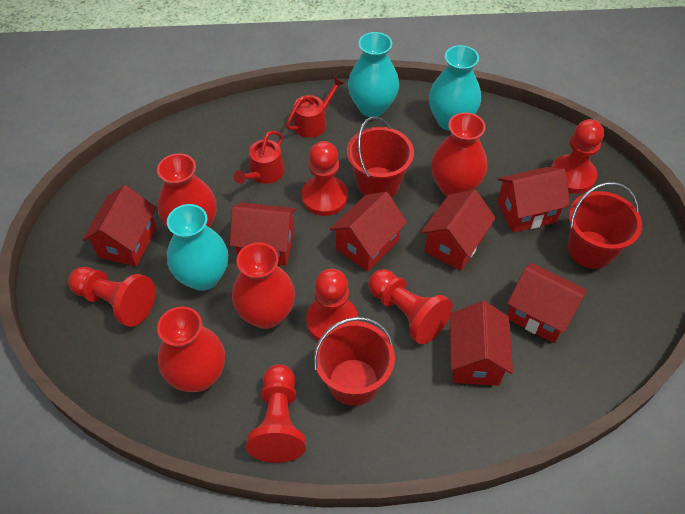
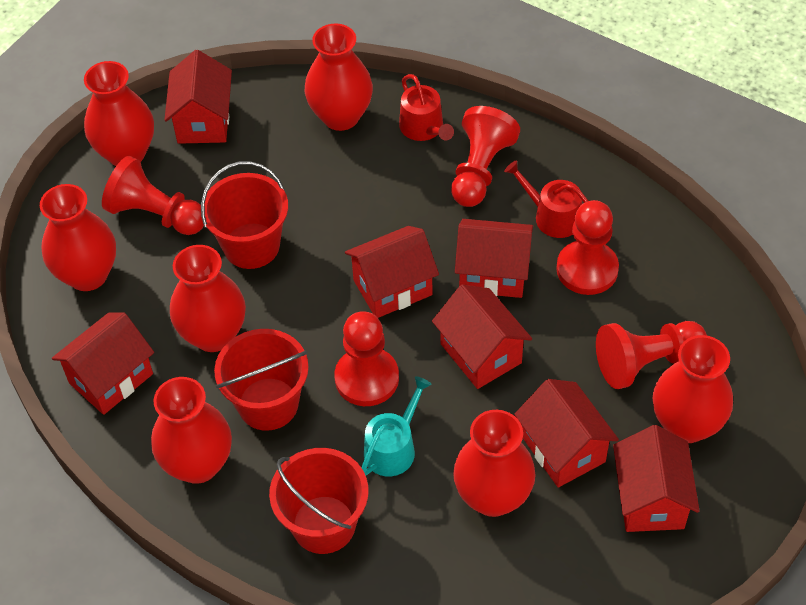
red pawn: [68,267,155,327] [246,364,306,463] [302,141,348,216] [306,269,358,341] [368,269,452,344] [551,119,604,194] = 6 -> [102,156,204,235] [334,311,399,406] [451,106,520,207] [556,200,619,295] [596,321,707,389] = 5
red vase: [157,153,217,228] [157,307,225,392] [232,242,295,329] [431,113,487,197] = 4 -> [40,184,116,291] [84,61,154,166] [151,377,232,484] [170,245,246,352] [305,24,373,131] [453,410,536,517] [653,335,733,443] = 7
turquoise vase: [167,204,228,291] [348,32,399,117] [429,45,481,131] = 3 -> none = 0
turquoise watering can: none = 0 -> [362,376,432,476] = 1

